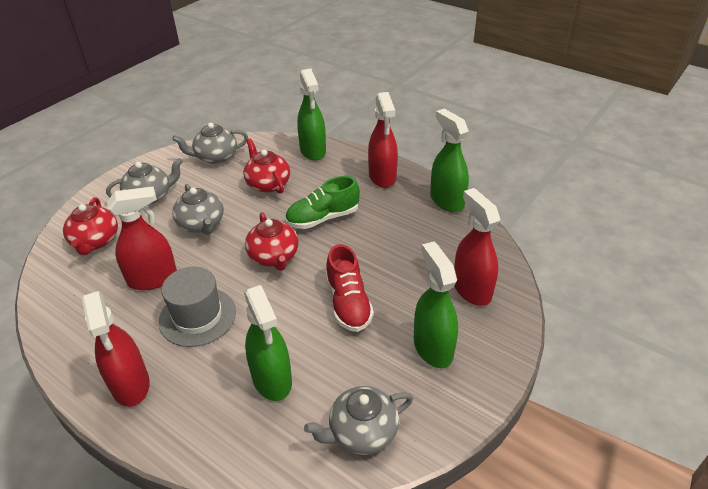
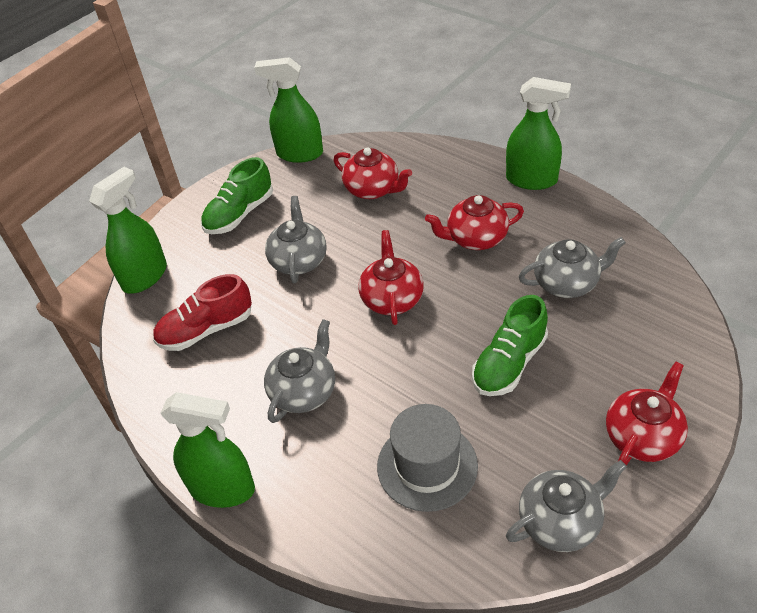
green shoe: [285,176,360,229] = 1 -> [201,157,273,234] [472,295,548,396] = 2
red spray bottle: [82,291,150,407] [107,187,177,290] [368,92,398,188] [454,188,500,306] = 4 -> none = 0
red teapot: [63,197,118,255] [243,138,290,194] [245,212,299,271] = 3 -> [334,147,412,199] [358,230,424,325] [425,195,524,250] [606,362,688,465] = 4

